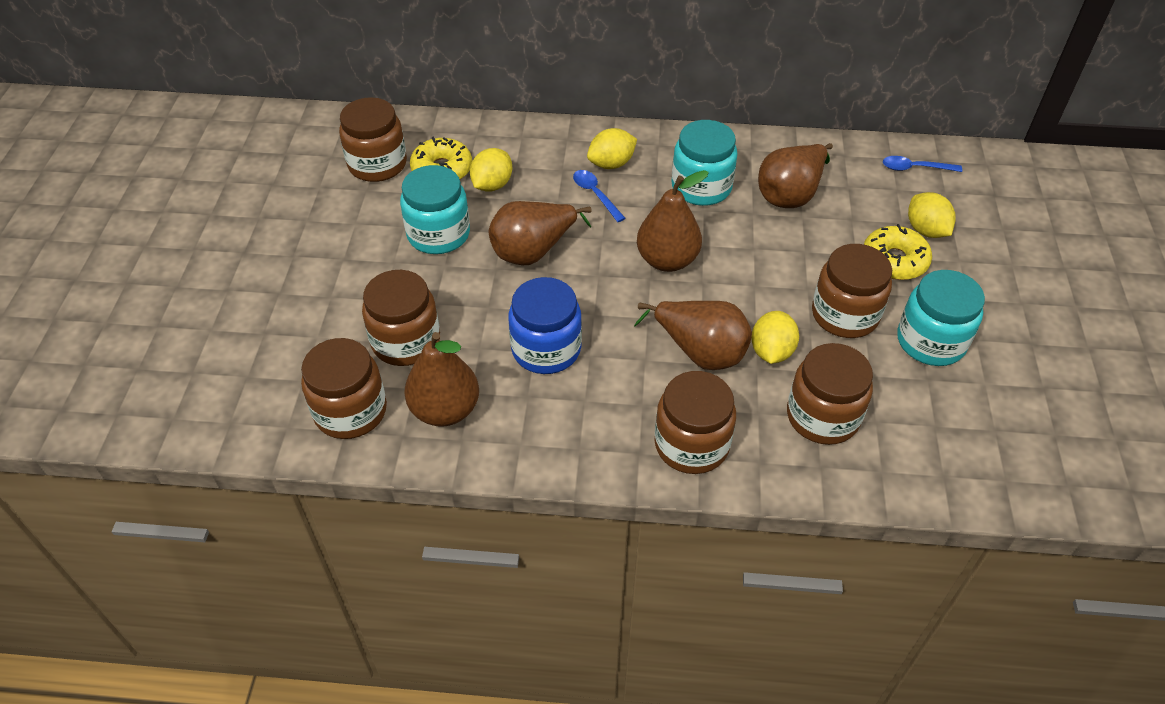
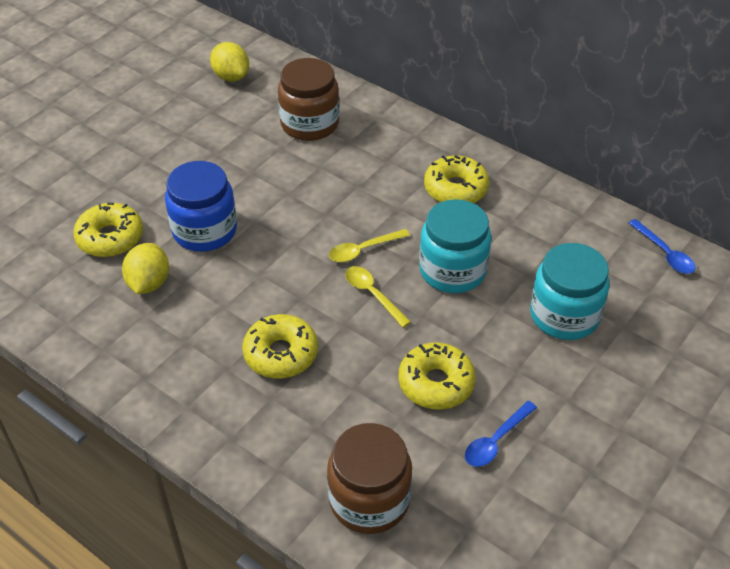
brown jar: [301,338,387,439] [339,97,407,182] [362,270,440,366] [655,371,736,474] [787,343,873,445] [812,244,892,338] = 6 -> [278,58,340,141] [327,423,412,534] = 2
brown pear: [404,332,479,427] [489,201,592,265] [634,301,752,370] [637,170,709,272] [758,143,833,208] = 5 -> none = 0
turquoise jar: [400,165,470,254] [671,120,738,206] [897,270,985,366] = 3 -> [419,199,491,293] [530,243,609,340] = 2
yellow donut: [410,137,472,179] [864,224,932,280] = 2 -> [73,203,143,257] [242,314,318,378] [399,343,476,410] [424,155,489,203] = 4
yellow lemon: [470,148,512,191] [587,128,637,169] [751,311,799,364] [908,192,956,238] = 4 -> [122,243,169,294] [210,42,249,82] = 2
yellow spoon: none = 0 -> [329,229,410,262] [345,266,411,327] = 2

